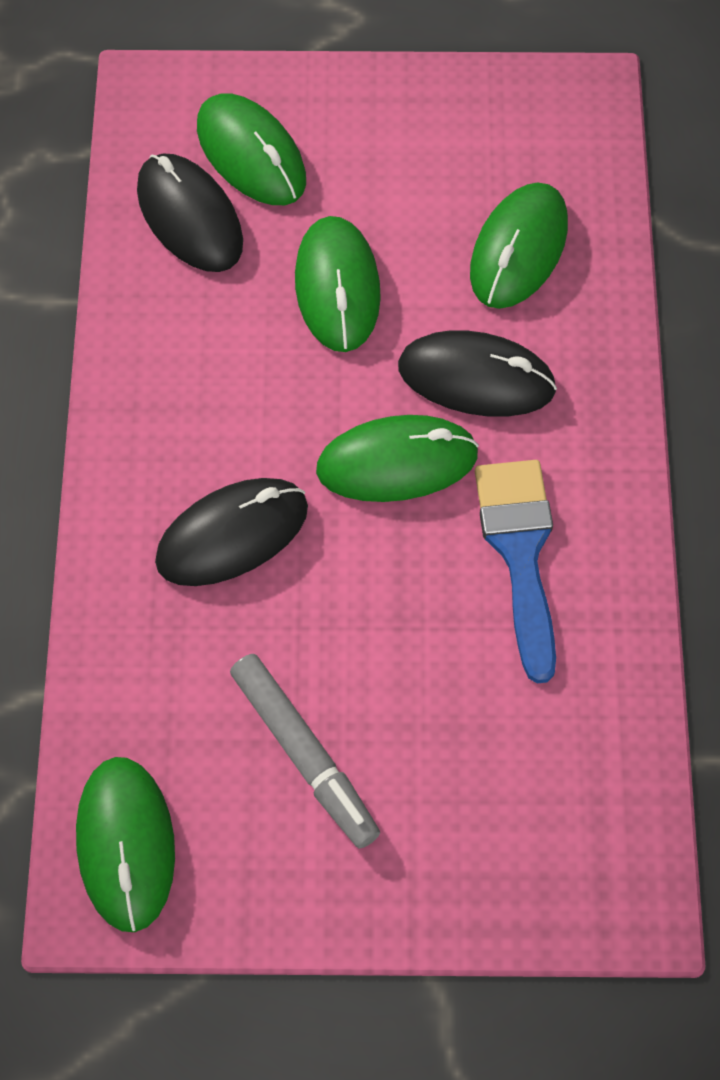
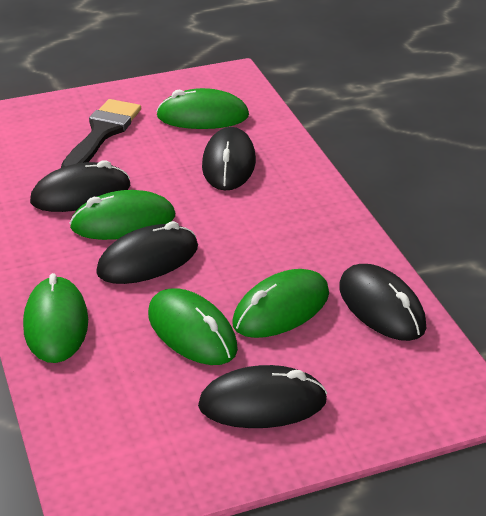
black brush: none = 0 -> [61,99,141,168] = 1
black mouse: [137,154,243,272] [155,478,308,586] [398,330,557,417] = 3 -> [30,160,130,212] [96,221,198,284] [198,365,327,428] [202,127,256,190] [339,264,426,341] = 5
blue brush: [475,460,556,683] = 1 -> none = 0
grey marker: [230,654,380,849] = 1 -> none = 0

